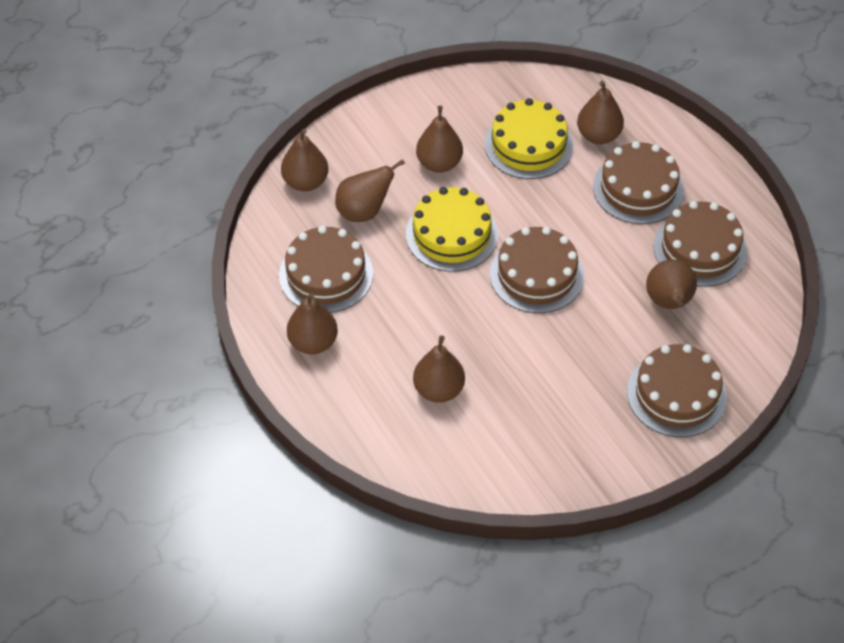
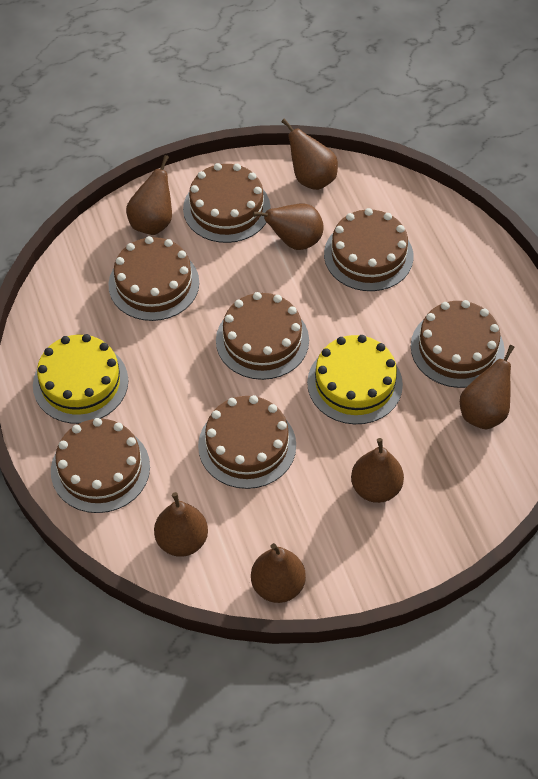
brown cake: [279,226,373,313] [490,227,584,313] [593,141,684,224] [627,344,727,437] [653,201,747,287] = 5 -> [51,418,150,513] [108,236,199,321] [183,163,271,243] [198,395,296,489] [216,292,309,380] [324,208,414,291] [411,300,505,388] = 7

